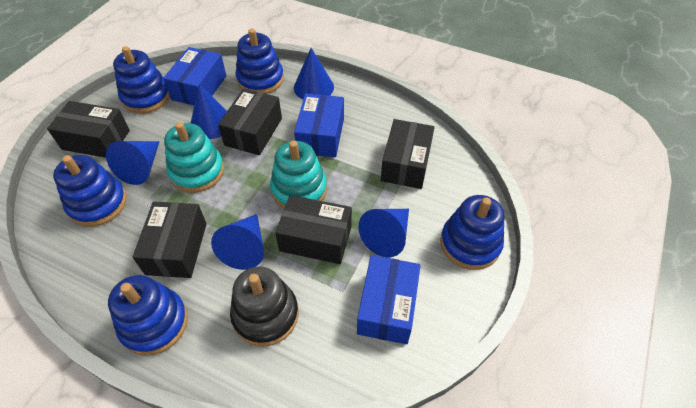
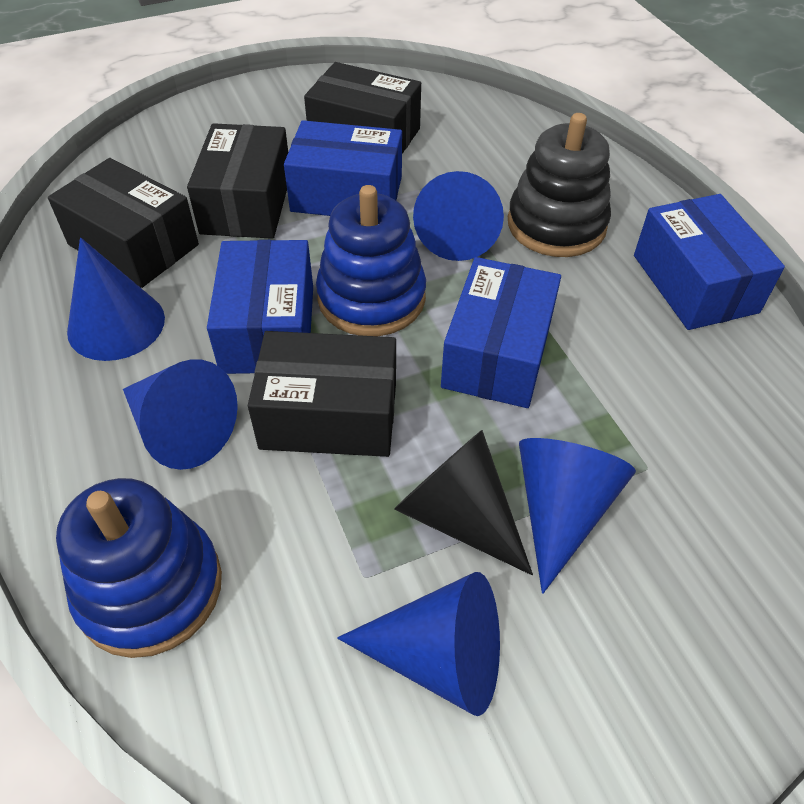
black box: [47,101,130,158] [133,202,207,278] [218,88,282,155] [275,195,352,264] [381,119,435,189] = 5 -> [48,158,199,288] [187,123,288,239] [248,331,396,457] [304,62,421,154] = 4
black cone: none = 0 -> [394,430,533,575] = 1
blue box: [163,47,226,105] [294,93,344,157] [357,255,421,344] = 3 -> [207,240,313,374] [284,120,402,216] [441,257,561,408] [634,194,785,330] = 4
blue stacking toy: [53,155,127,227] [108,275,188,356] [113,46,170,114] [235,29,284,94] [440,195,505,270] = 5 -> [56,478,222,658] [316,185,426,336] = 2
turquoise stacking toy: [164,122,224,193] [270,141,327,209] = 2 -> none = 0

